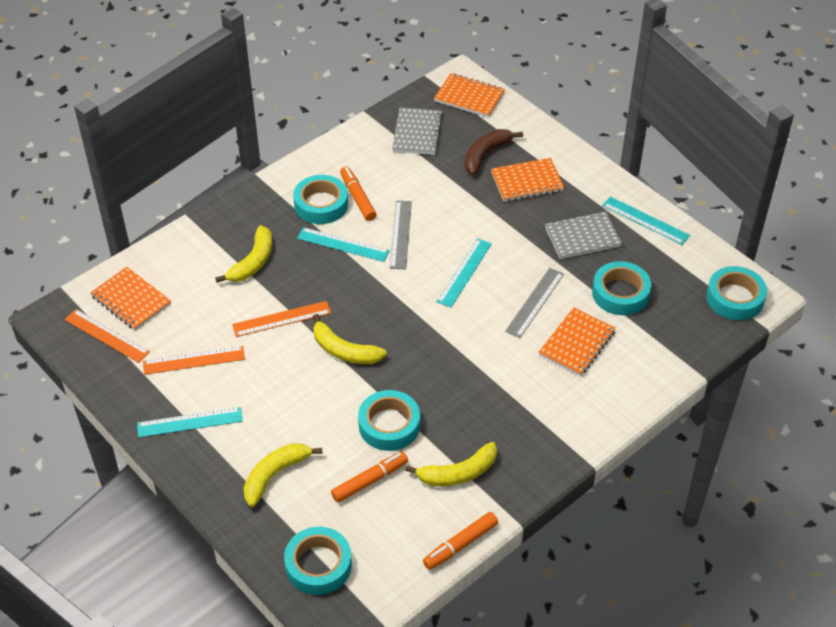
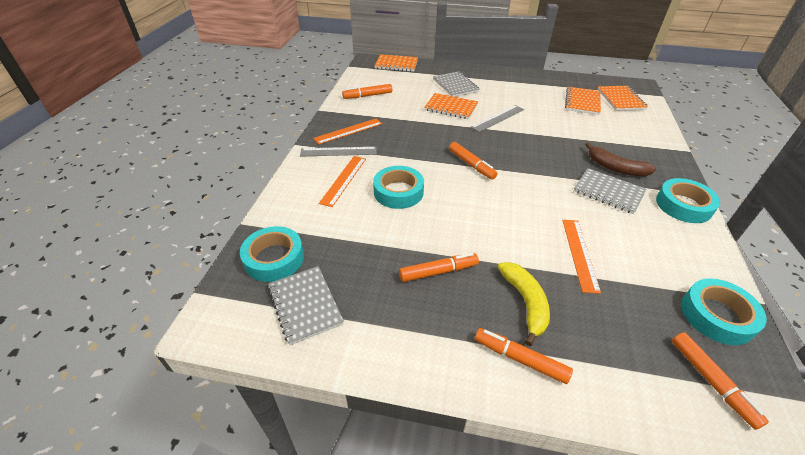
grey notebook: [392,108,443,155] [545,211,622,259] = 2 -> [268,266,344,345] [433,71,480,97] [574,168,646,214] = 3
orange marker: [331,452,408,503] [340,166,376,221] [423,512,498,570] = 3 -> [342,84,392,99] [399,253,479,282] [449,142,498,180] [475,328,573,384] [672,332,769,430] = 5
turquoise ruler: [137,407,243,438] [297,227,390,262] [436,238,492,308] [602,196,690,245] = 4 -> none = 0
turquoise tape: [284,527,352,595] [293,175,348,224] [358,390,420,451] [592,261,651,315] [706,266,767,320] = 5 -> [240,226,304,282] [373,166,424,209] [656,178,720,223] [681,278,767,345] = 4
yellow banana: [215,225,272,283] [244,443,322,507] [313,314,387,364] [405,442,497,486] = 4 -> [498,262,550,346] = 1

